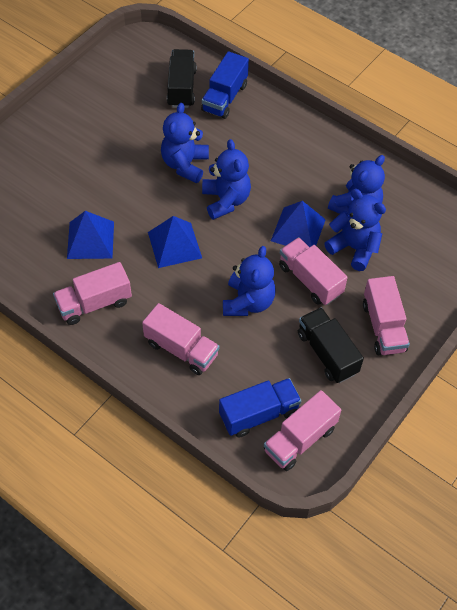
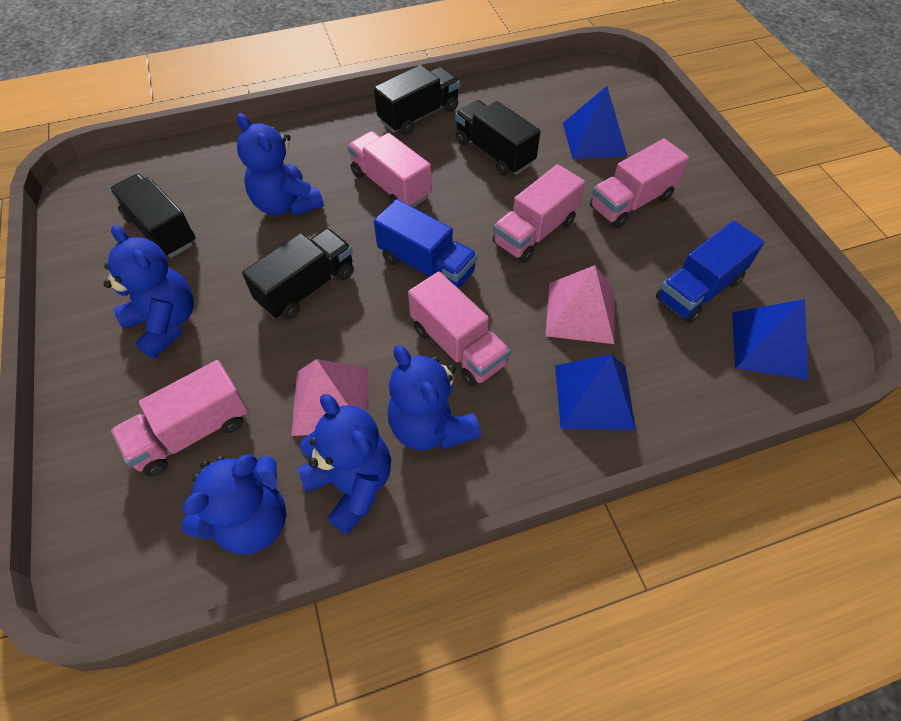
black truck: [167,49,197,108] [298,307,364,383] = 2 -> [110,174,196,258] [242,228,354,319] [374,65,460,135] [455,100,541,176] = 4
pink pyramid: none = 0 -> [291,359,368,436] [546,265,615,344] = 2

